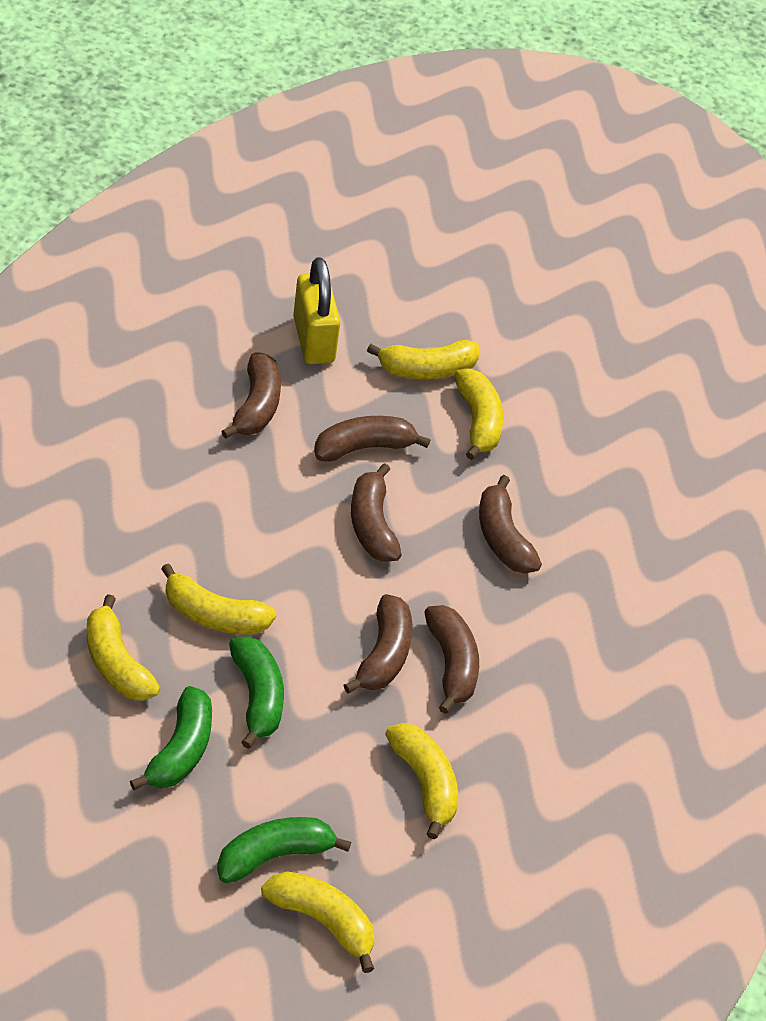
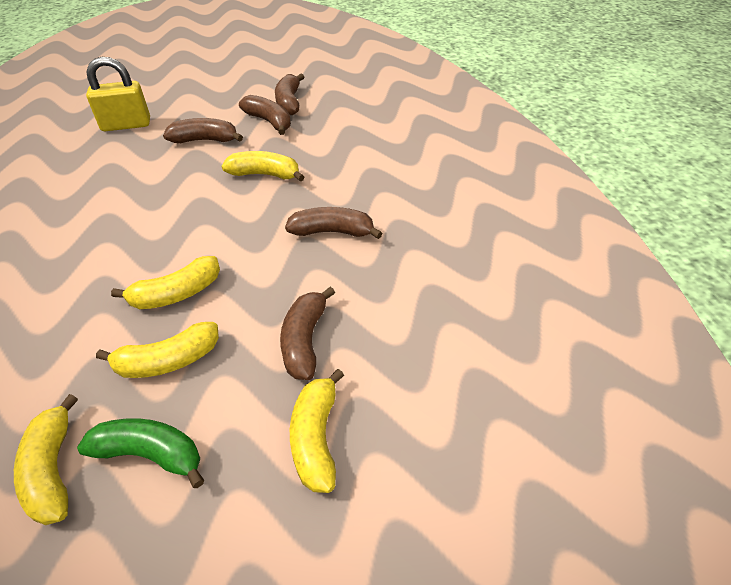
brown banana: [221,353,281,439] [314,416,430,462] [344,594,412,693] [351,463,402,562] [424,605,479,714] [479,475,542,574] = 6 -> [163,118,243,143] [239,95,291,135] [275,74,304,115] [280,286,335,380] [285,207,382,239] = 5
green banana: [130,686,212,790] [217,817,351,883] [229,636,284,749] = 3 -> [77,418,204,488] = 1
yellow banana: [87,594,160,701] [161,563,276,634] [261,871,375,973] [367,340,480,379] [385,723,458,839] [454,368,503,460] = 6 -> [14,394,78,525] [96,322,219,378] [111,256,220,309] [221,151,305,182] [290,369,344,493] = 5

